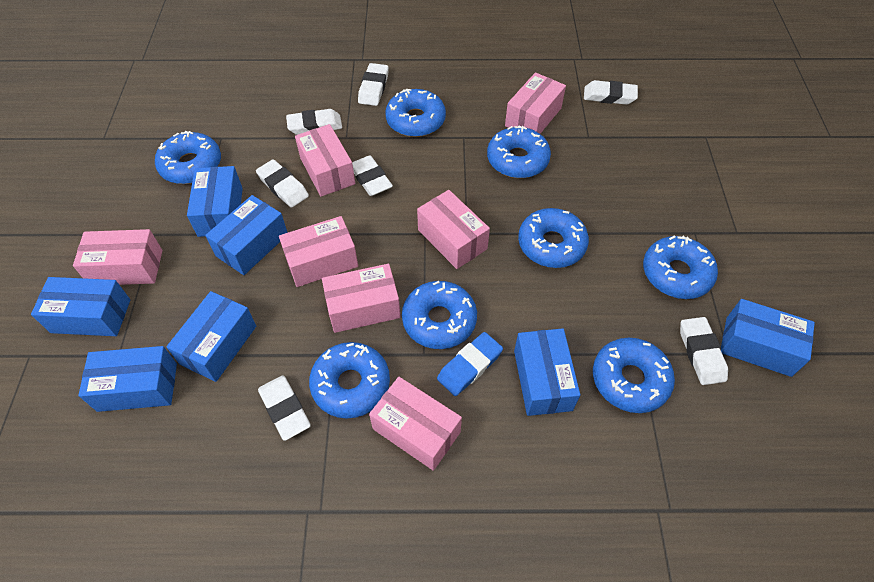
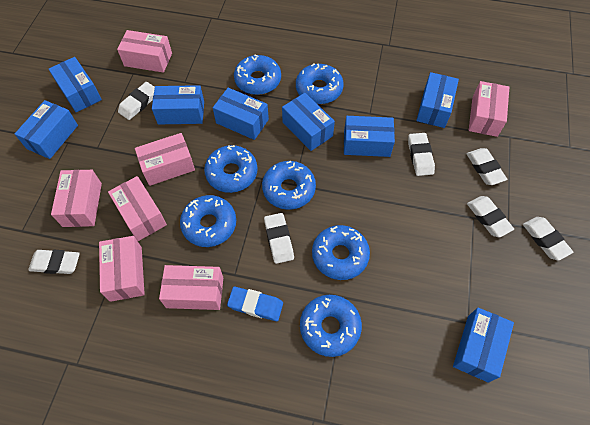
blue box: [31,277,130,336] [78,346,177,412] [166,291,256,382] [187,166,243,237] [205,195,288,275] [514,328,580,416] [721,299,815,377] = 7 -> [15,100,78,159] [49,57,102,112] [152,85,204,124] [213,88,269,140] [282,93,335,151] [344,116,395,157] [416,72,459,128] [453,308,514,383] = 8
blue donut: [155,131,221,184] [309,342,390,418] [385,89,446,137] [402,281,477,349] [487,125,551,178] [518,208,589,268] [593,338,675,413] [643,236,718,299] = 8 -> [180,195,236,247] [204,145,258,193] [234,55,281,95] [262,161,316,210] [296,64,344,104] [300,295,362,357] [312,225,370,280] = 7

